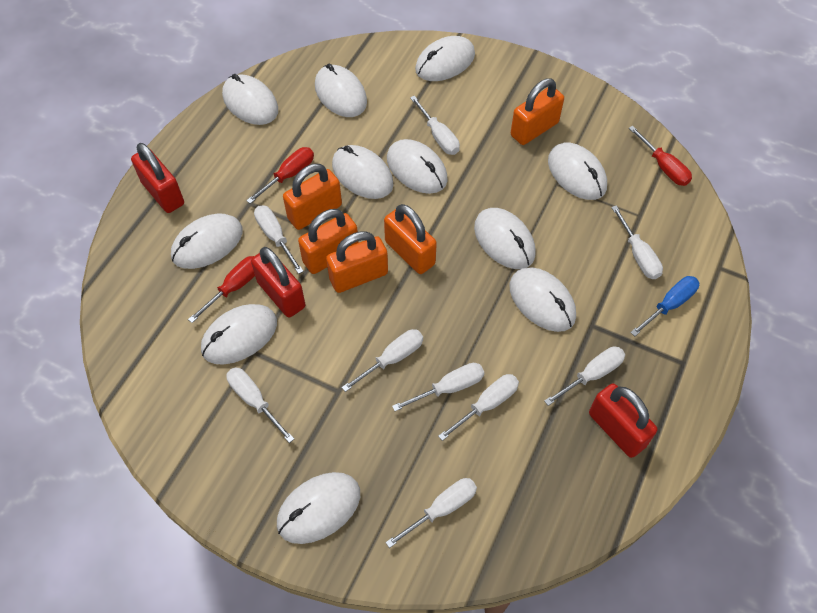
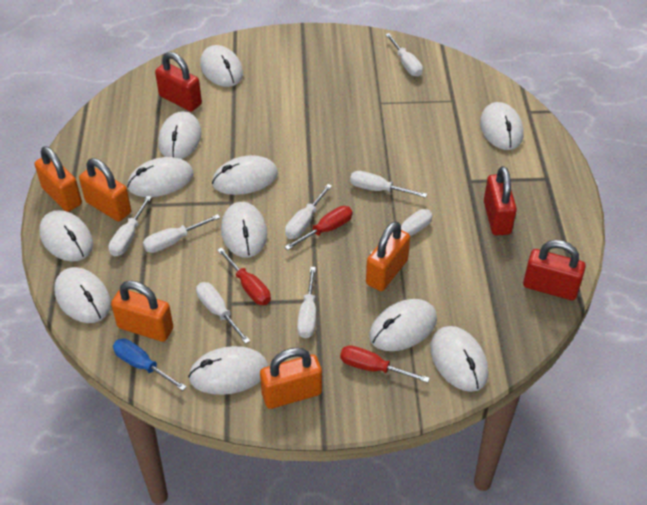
white screwdriver: [227,367,294,443] [254,205,304,274] [342,329,423,392] [385,478,477,548] [392,363,484,411] [410,96,460,155] [438,374,519,441] [544,346,625,406] [611,205,663,279] = 9 -> [109,196,152,256] [143,214,220,253] [196,282,250,344] [285,184,332,239] [297,267,316,338] [350,171,427,198] [370,209,433,254] [385,33,423,77] = 8

